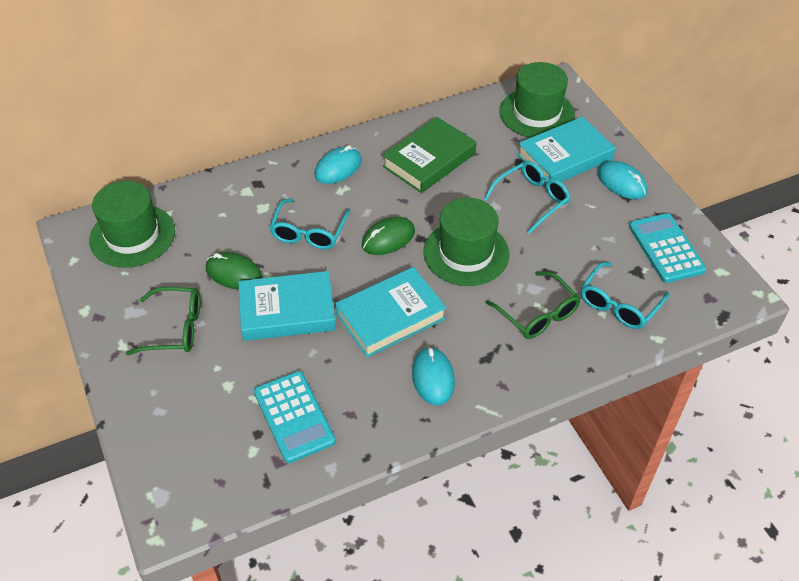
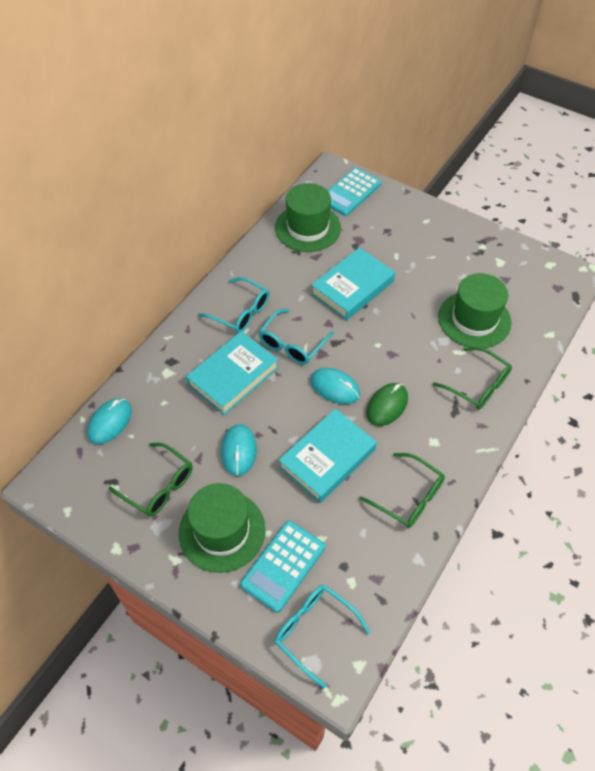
green book: [382,117,477,193] = 1 -> none = 0
green glasses: [126,287,201,355] [486,271,581,339] = 2 -> [108,443,192,517] [359,453,445,528] [433,347,512,410] = 3
green mouse: [206,252,262,290] [362,217,415,255] = 2 -> [366,383,408,426] = 1

